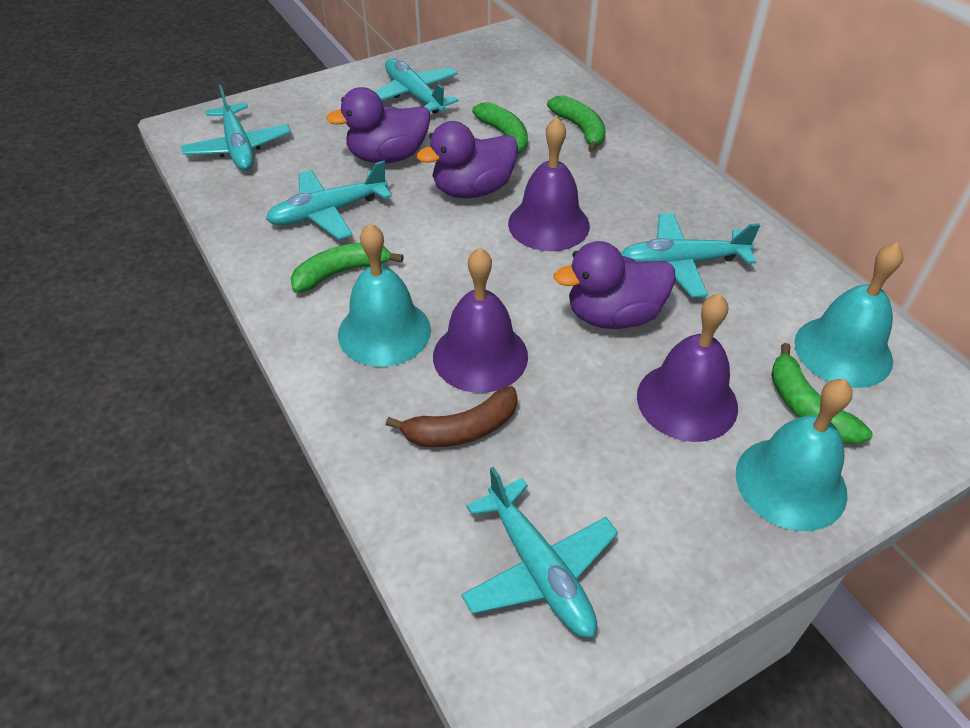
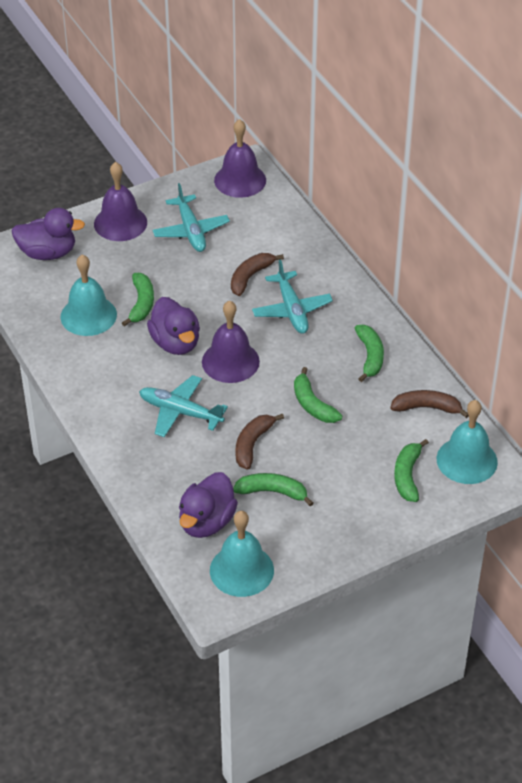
brown banana: [386,386,518,447] = 1 -> [231,253,284,296] [235,414,284,470] [390,390,469,418] = 3
green banana: [290,243,404,293] [472,102,528,154] [547,95,606,152] [771,343,873,445] = 4 -> [122,273,154,327] [233,473,313,506] [294,367,342,423] [355,325,384,382] [394,439,429,502] = 5
turquoise plane: [181,85,291,171] [266,161,392,240] [375,59,459,114] [461,467,618,637] [621,213,760,298] = 5 -> [139,375,228,437] [153,183,230,252] [252,259,333,334] = 3

